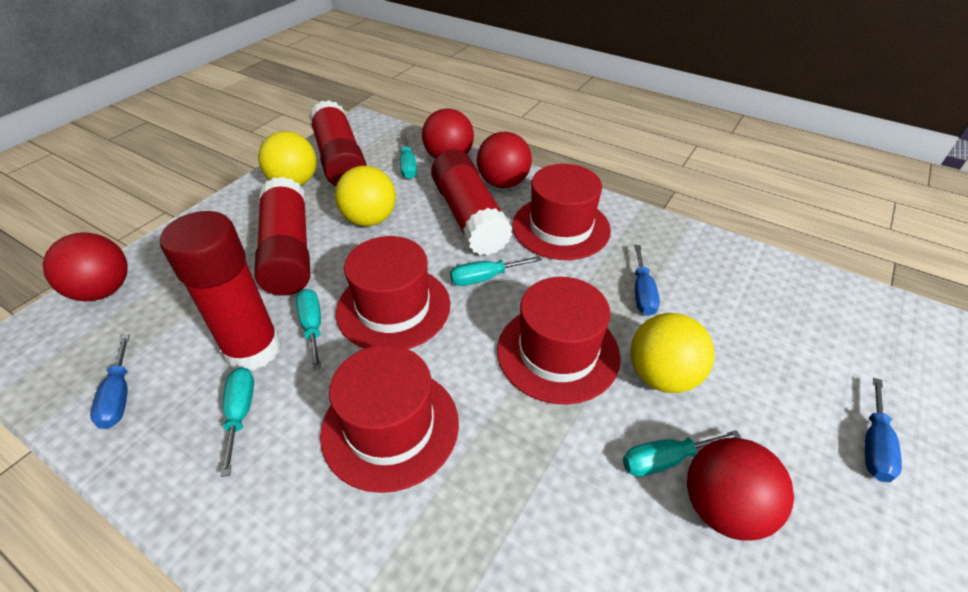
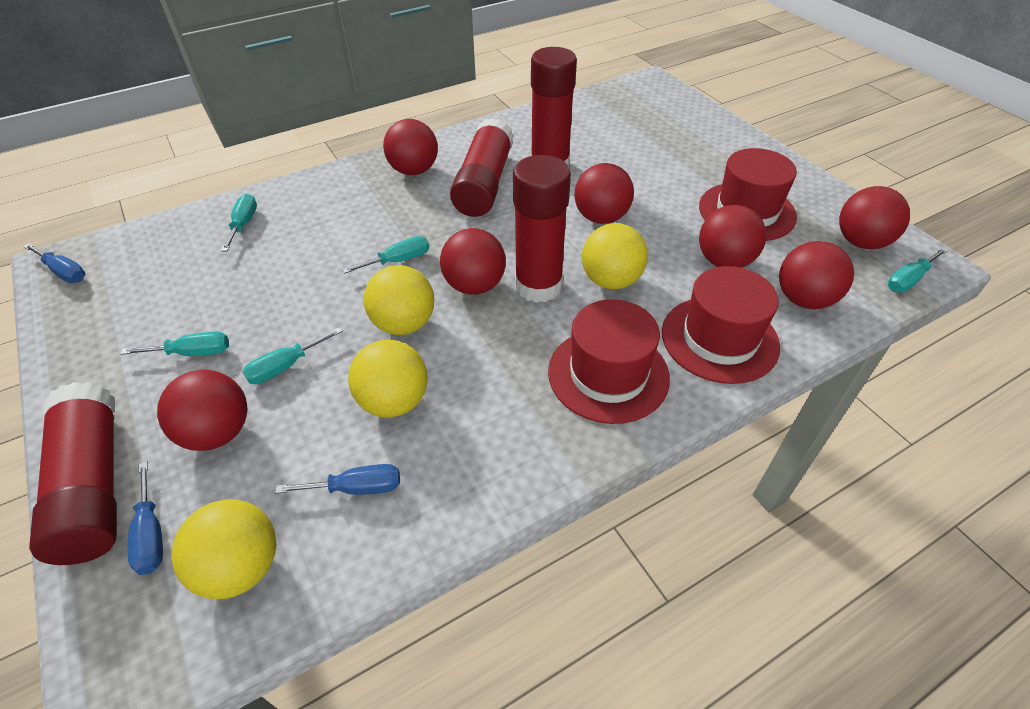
red ball: [43,232,128,301] [422,109,474,159] [477,132,532,188] [687,438,794,541] = 4 -> [157,370,248,451] [383,119,438,175] [440,228,506,295] [575,163,634,224] [699,205,766,268] [779,241,854,309] [839,186,910,249] = 7
red hat: [320,345,459,493] [336,236,450,349] [497,277,621,405] [512,164,611,260] = 4 -> [548,299,670,424] [662,266,780,384] [699,148,797,241] = 3
yellow ball: [258,131,317,186] [335,166,396,226] [630,313,715,393] = 3 -> [171,499,276,599] [348,340,427,418] [363,265,434,335] [582,223,648,289] = 4

